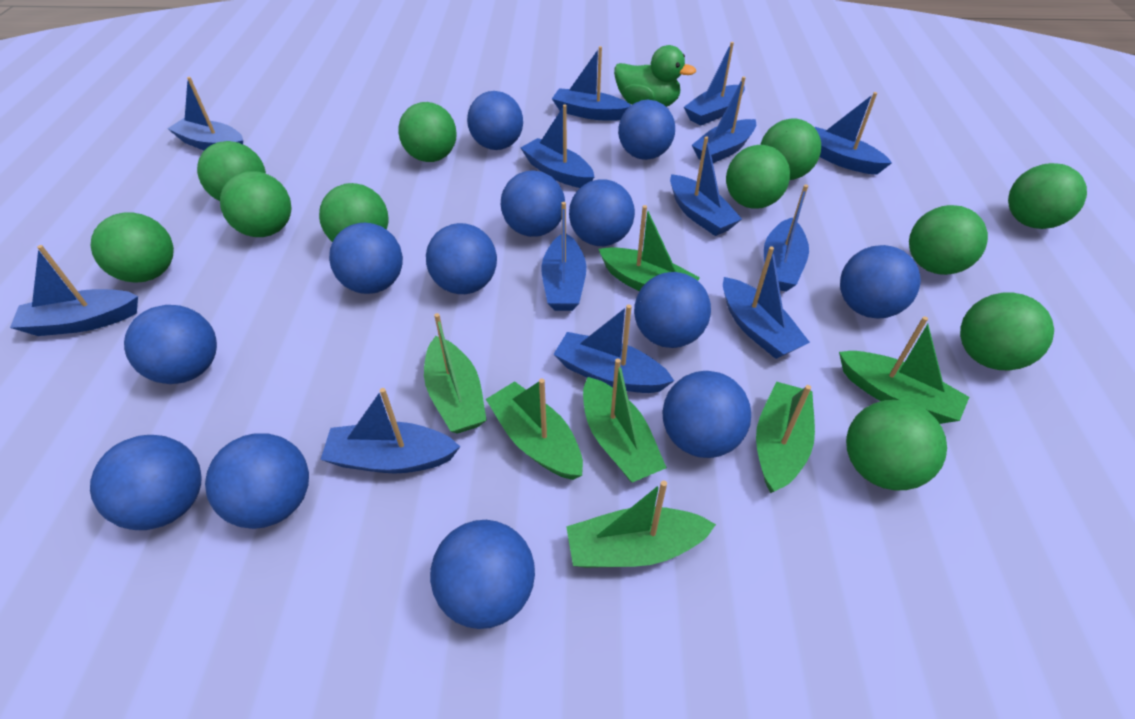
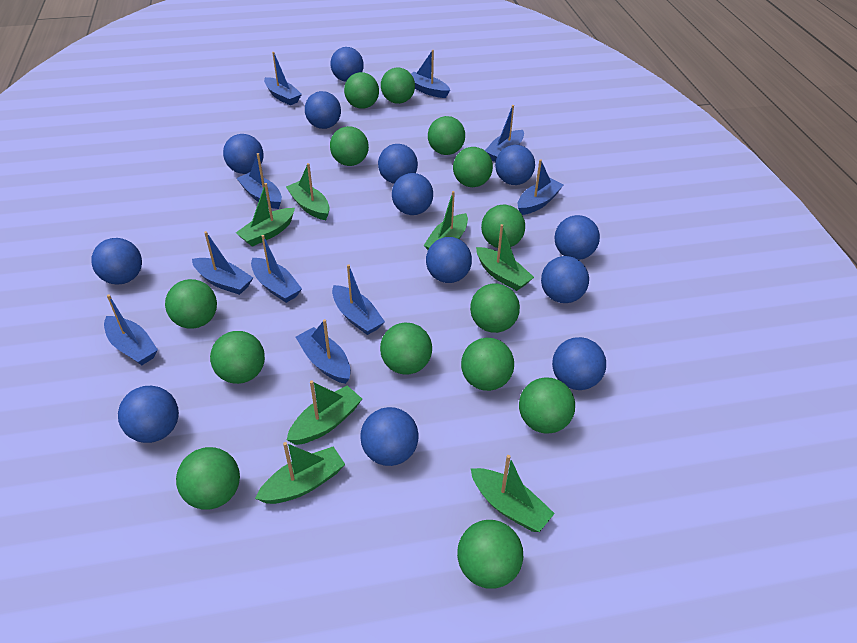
blue boat: [10,245,138,336] [167,77,243,150] [320,388,460,473] [521,105,594,188] [541,202,586,311] [552,46,631,121] [553,304,674,393] [670,136,742,236] [684,42,745,126] [692,76,756,163] [723,246,810,359] [764,185,809,292] [814,92,892,174] = 13 -> [104,294,158,365] [192,231,253,295] [236,153,282,209] [251,235,302,303] [264,52,302,105] [296,319,351,384] [332,264,385,335] [411,50,450,98] [485,105,524,162] [518,159,563,215] = 10
green ball: [91,213,174,283] [197,141,266,201] [220,171,291,237] [319,183,389,242] [399,102,457,162] [726,145,790,209] [760,119,821,180] [846,400,947,490] [909,205,988,275] [960,293,1054,370] [1008,163,1087,229] = 11 -> [165,279,217,329] [176,447,240,510] [210,331,265,384] [330,126,369,166] [344,72,379,109] [380,322,432,375] [381,68,415,104] [428,116,465,155] [453,147,493,187] [457,520,523,589] [461,338,514,391] [470,283,520,333] [481,204,525,248] [519,378,575,434] = 14
green duck: [614,45,696,107] = 1 -> none = 0

